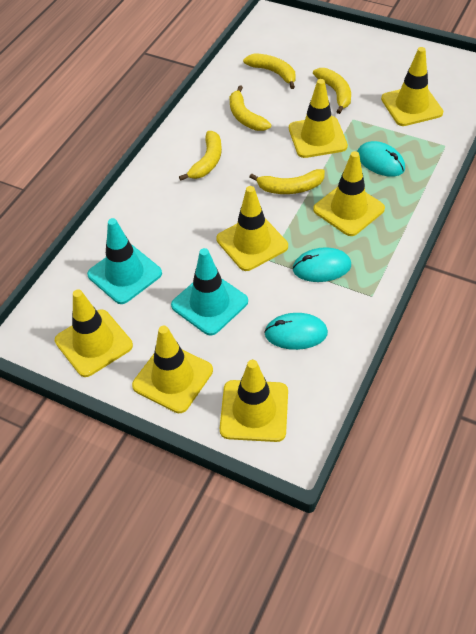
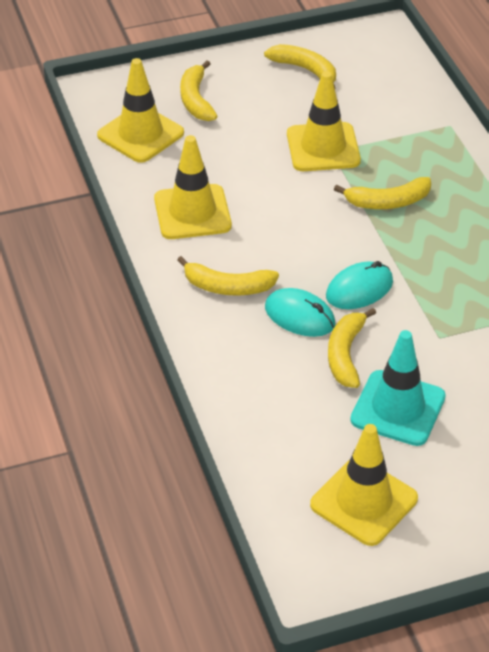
turquoise mouse: [264,313,328,350] [292,247,351,282] [357,141,405,177] = 3 -> [265,288,335,337] [326,261,393,309] = 2
turquoise traffic cone: [87,218,162,304] [171,248,248,336] = 2 -> [350,330,446,446] = 1
yellow traffic cone: [55,290,133,377] [132,326,213,413] [216,186,288,271] [219,360,288,442] [289,79,348,158] [313,151,385,236] [381,47,443,126] = 7 -> [97,58,184,163] [154,135,232,239] [287,71,361,171] [310,424,418,546] = 4

